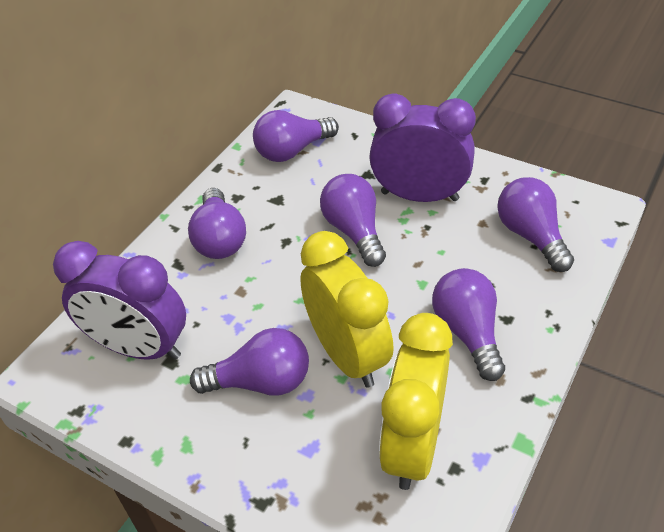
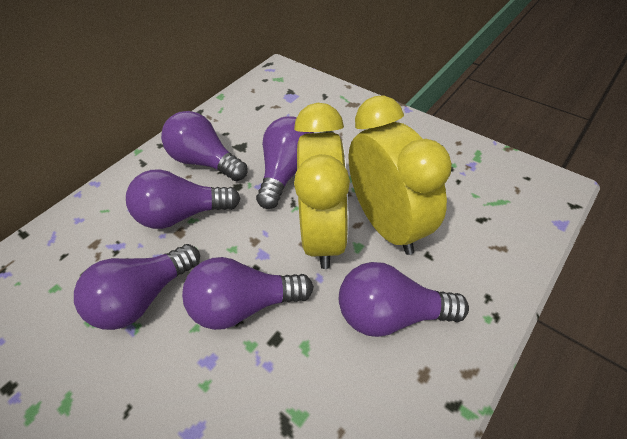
purple clock: [53,241,186,360] [369,93,476,202] = 2 -> none = 0

